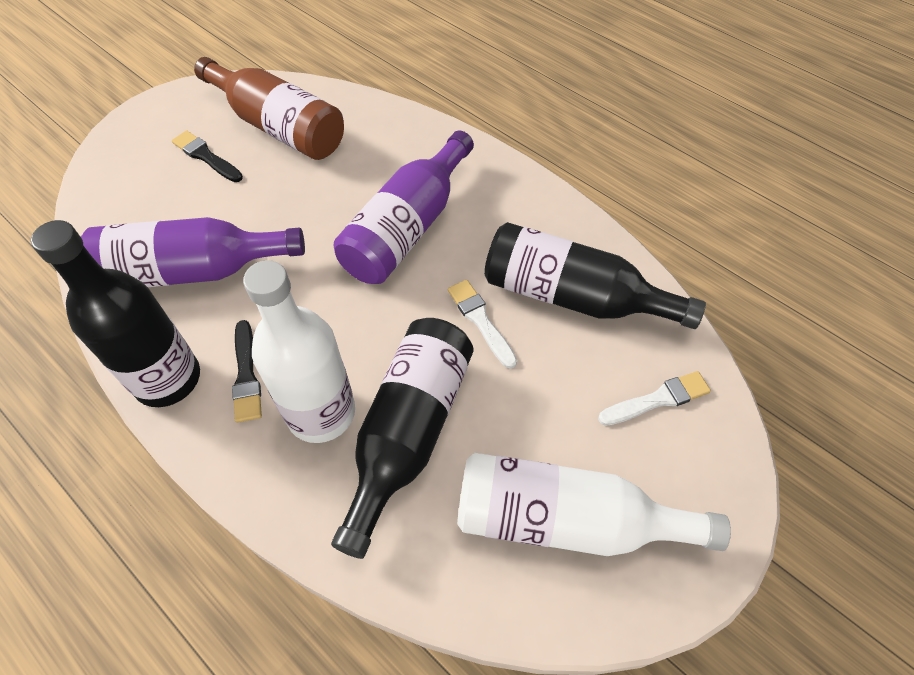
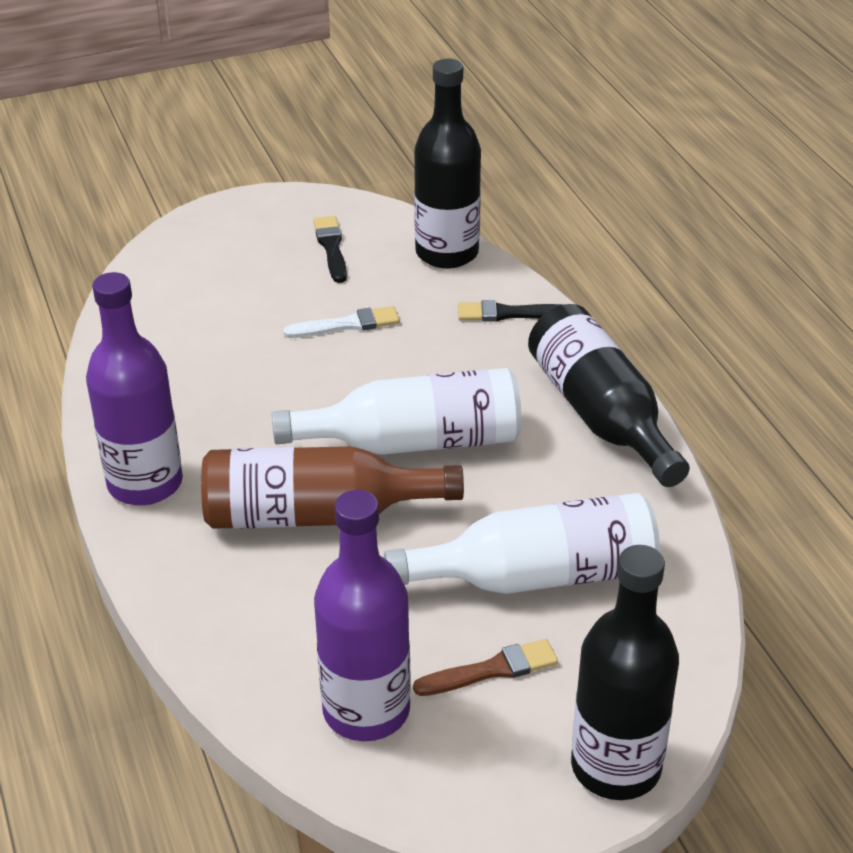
brown brush: none = 0 -> [413,639,558,696] = 1
white brush: [448,280,517,369] [598,371,711,426] = 2 -> [283,306,400,338] = 1

